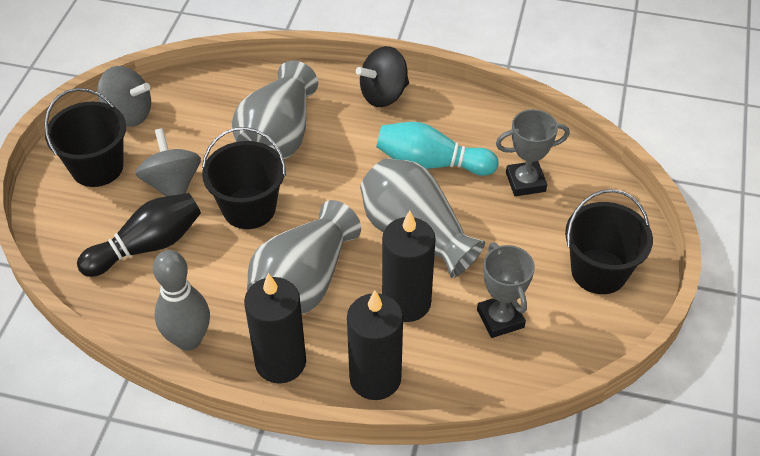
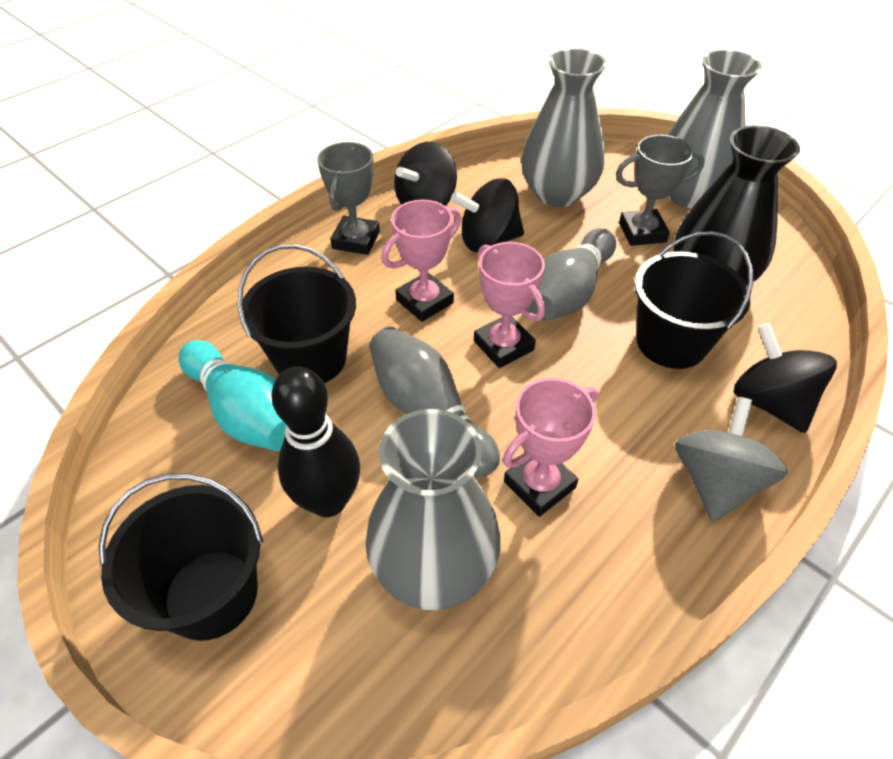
black candle: [244,273,306,384] [347,290,403,400] [382,211,436,322] = 3 -> none = 0
black spinning top: [356,46,409,107] = 1 -> [394,142,457,206] [451,178,524,252] [734,323,837,433] = 3
black vase: none = 0 -> [673,125,800,285] = 1
grey bowling pin: [153,250,210,351] = 1 -> [369,327,500,477] [528,228,616,321] = 2
grey spinning top: [97,66,151,126] [136,128,201,196] = 2 -> [675,397,788,522] = 1
pink trophy: none = 0 -> [382,200,461,322] [474,242,545,368] [503,378,598,517] = 3

